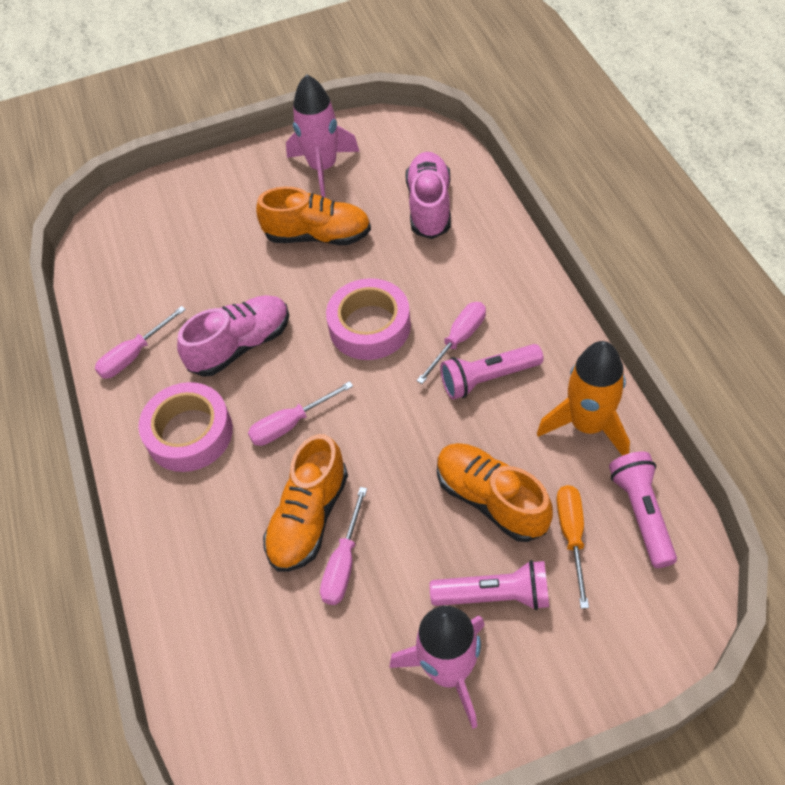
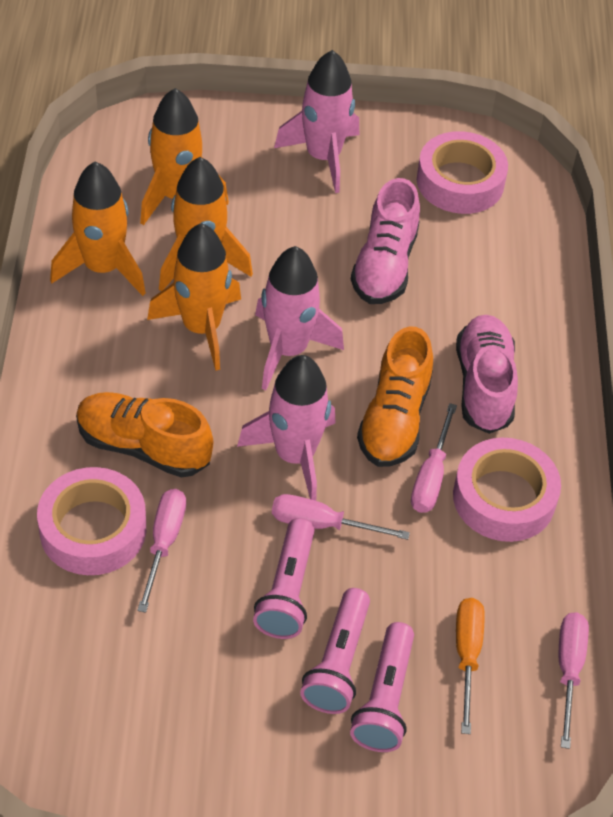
orange rocket: [537,341,630,456] = 1 -> [50,162,146,296] [140,88,229,225] [147,223,241,371] [159,157,253,291] = 4
orange shoe: [256,186,371,245] [263,434,348,572] [437,443,553,542] = 3 -> [76,392,213,478] [357,327,433,467] = 2
pink rocket: [286,74,360,197] [389,606,485,729] = 2 -> [237,355,335,501] [255,246,344,390] [274,50,359,193] = 3
pink tape: [138,382,233,472] [326,278,411,360] = 2 -> [37,467,146,575] [417,131,508,214] [453,438,561,542] = 3

